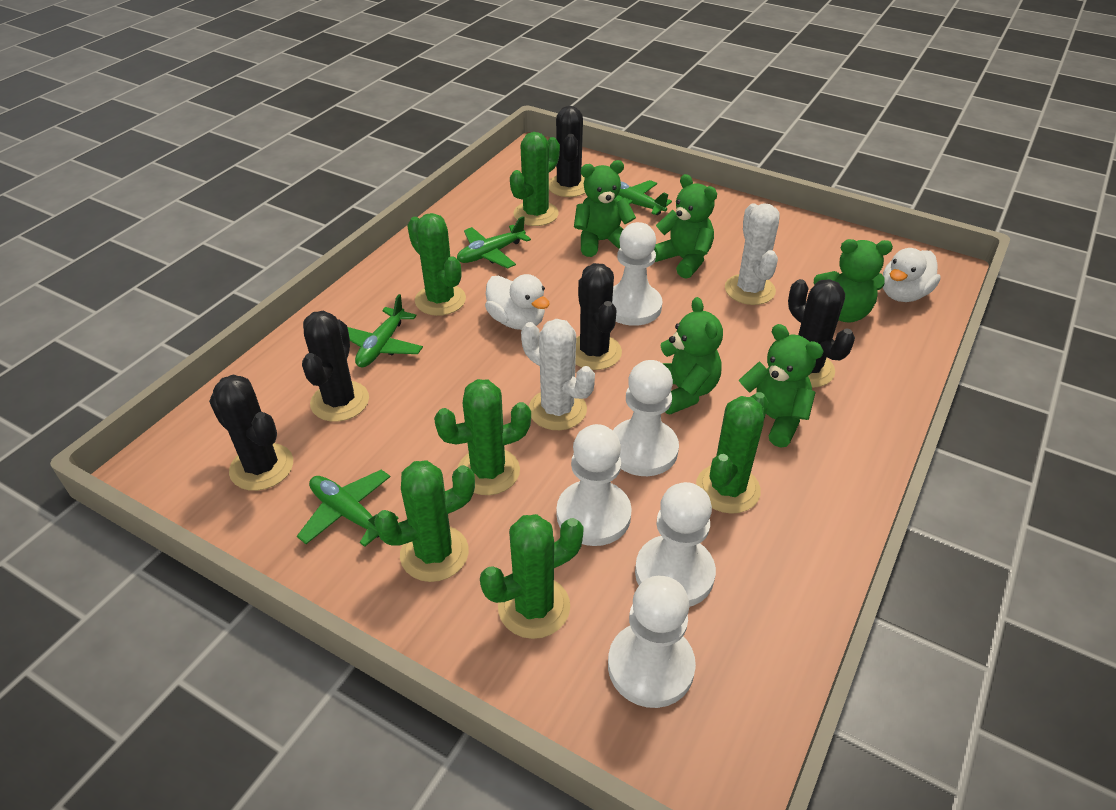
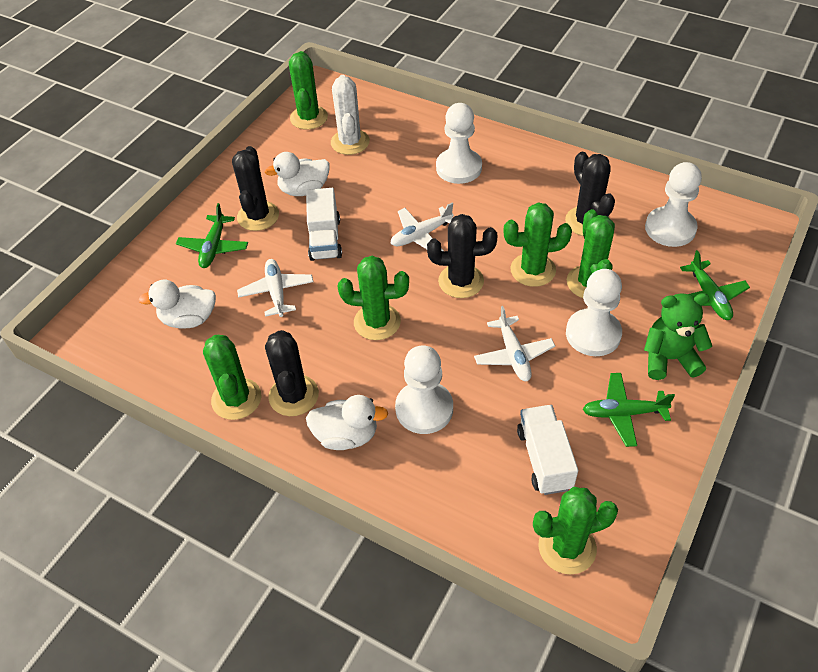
black cactus: [209,375,293,491] [302,311,369,422] [549,106,585,197] [575,263,622,370] [788,279,855,388] = 5 -> [232,146,279,231] [265,330,319,416] [427,214,497,298] [565,152,615,236] = 4
green plane: [297,470,399,547] [347,294,423,367] [457,216,531,269] [616,180,672,215] = 4 -> [176,203,248,268] [582,373,675,447] [680,250,750,320] = 3
green teddy bear: [574,160,636,257] [654,174,717,279] [661,297,723,415] [739,324,823,448] [813,239,893,323] = 5 -> [644,293,712,380] = 1
white cactus: [521,319,595,430] [725,203,780,305] = 2 -> [331,75,370,155] = 1
white duck: [485,274,550,330] [883,248,941,302] = 2 -> [138,280,216,329] [264,152,330,196] [306,395,388,450] = 3
white pawn: [557,424,632,546] [608,576,696,708] [612,222,663,326] [613,360,679,476] [635,482,716,607] = 5 -> [395,345,453,434] [436,103,482,184] [566,269,622,356] [645,162,702,247] = 4
white plane: none = 0 -> [237,259,314,317] [390,202,454,251] [474,306,555,381] = 3
white truck: none = 0 -> [306,188,342,261] [517,405,578,495] = 2

